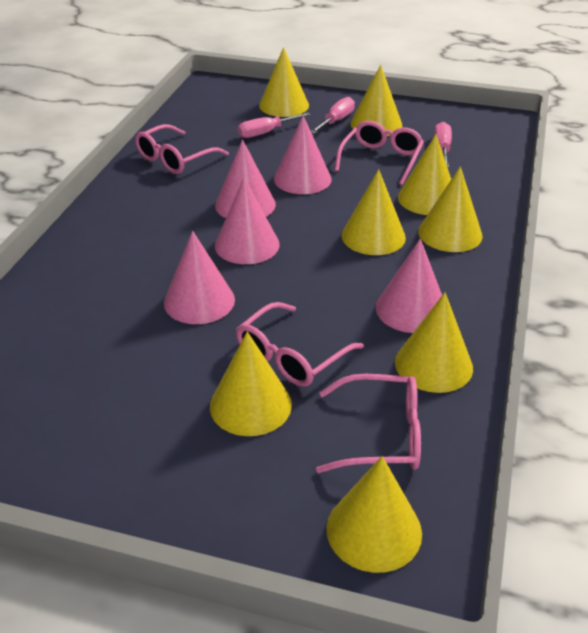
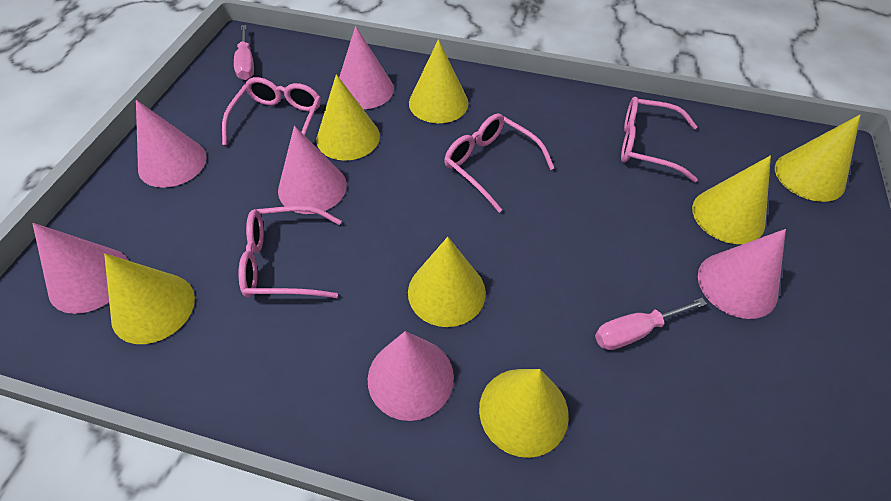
pink cone: [164,231,235,324] [215,139,276,218] [215,177,280,264] [274,115,331,194] [376,239,442,333] = 5 -> [32,223,129,314] [136,100,207,188] [278,126,347,214] [339,26,394,109] [368,331,454,421] [698,229,786,319] = 6
pink screwdriver: [238,112,311,138] [311,97,355,134] [434,122,452,168] = 3 -> [234,25,254,80] [595,298,707,350] = 2
yellow cone: [210,332,292,436] [259,47,309,117] [326,456,422,573] [342,169,406,255] [350,65,402,136] [395,292,473,393] [398,134,451,215] [418,166,483,252] = 8 -> [104,254,195,344] [317,74,380,161] [408,237,486,327] [409,39,469,123] [479,369,569,458] [692,156,771,244] [775,115,860,202] = 7

